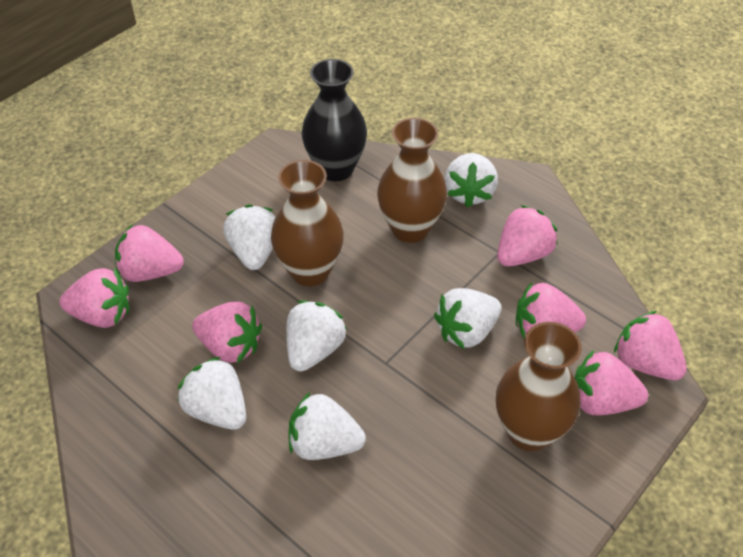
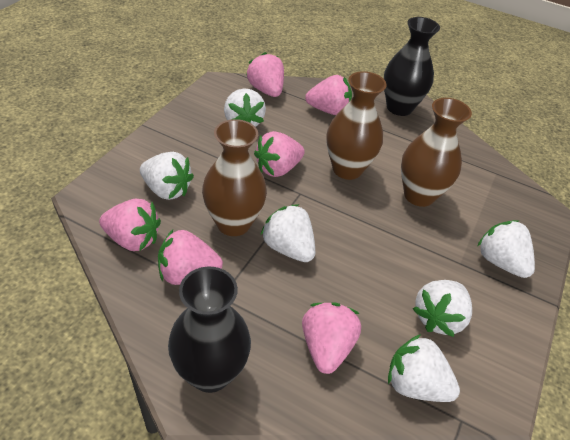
black vase: [301,59,367,181] = 1 -> [168,267,251,393] [384,17,440,116] = 2
pink strawberry: [59,268,129,328] [115,225,184,282] [192,302,262,363] [497,205,558,266] [516,282,586,339] [575,350,648,415] [614,311,687,380] = 7 -> [99,198,161,251] [158,230,223,285] [246,52,284,97] [254,131,305,177] [302,303,361,374] [305,75,352,115] = 6

